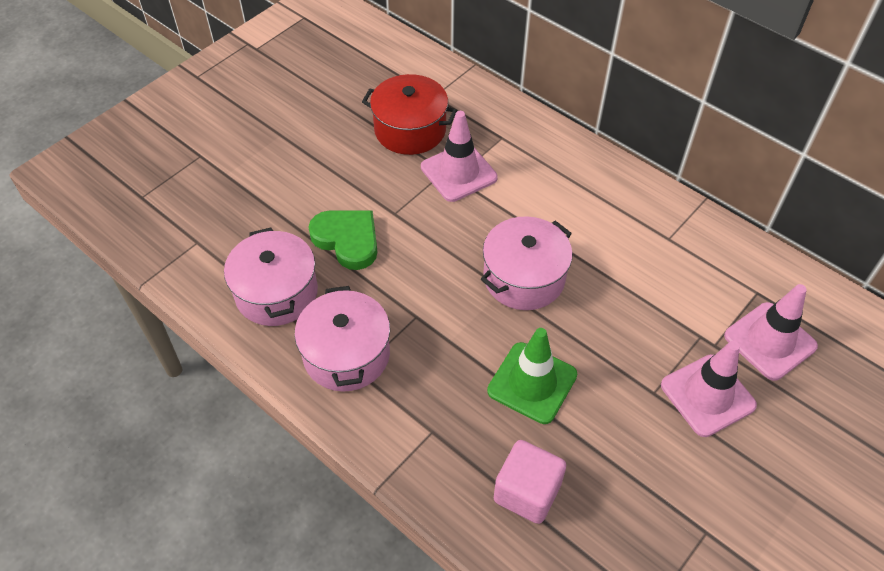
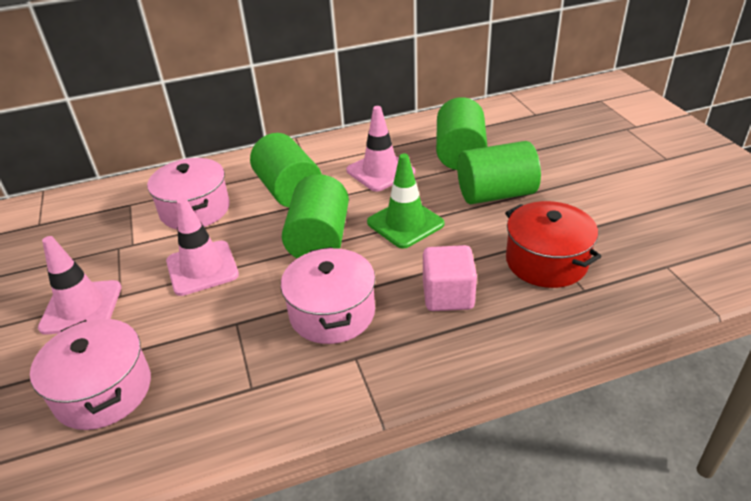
green cylinder: none = 0 -> [250,133,322,208] [282,174,349,258] [436,97,487,170] [457,141,541,204] = 4
green heart: [308,210,377,270] = 1 -> none = 0

